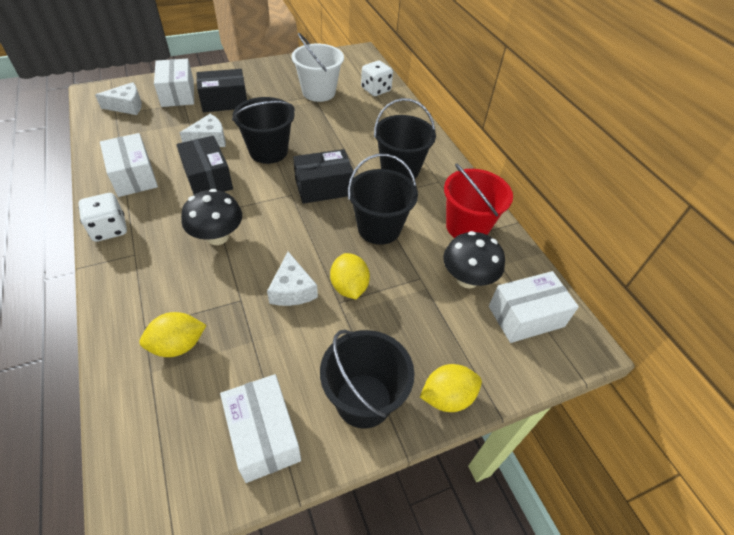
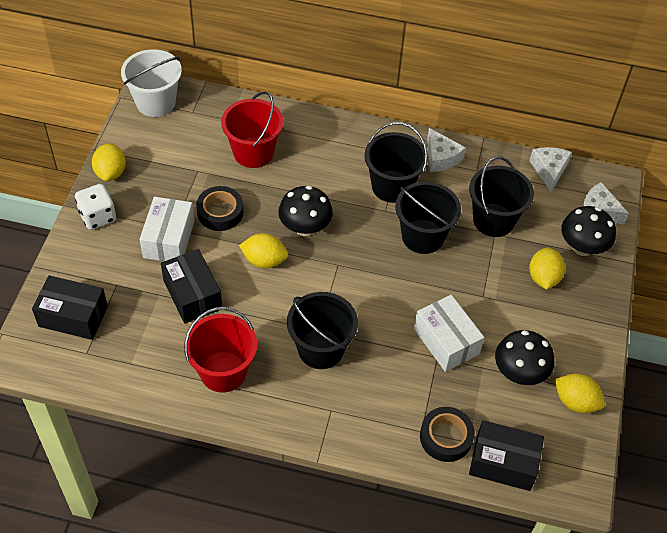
black mushroom: [181,189,242,245] [443,231,505,288] = 2 -> [278,186,333,236] [495,330,554,385] [561,206,616,256] = 3
black tape: none = 0 -> [196,186,244,231] [420,407,475,462] = 2
red bucket: [444,163,513,238] = 1 -> [184,307,257,393] [221,91,284,168] = 2
white box: [100,133,158,197] [154,59,194,107] [220,374,301,483] [489,271,579,343] = 4 -> [140,197,194,261] [414,295,484,372] = 2
white dice: [78,193,127,242] [361,61,393,96] = 2 -> [75,184,116,230] = 1
yellow lemon: [139,312,206,357] [330,253,370,299] [420,364,482,412] = 3 -> [92,143,126,181] [239,233,288,268] [529,247,565,290] [554,374,605,413] = 4

